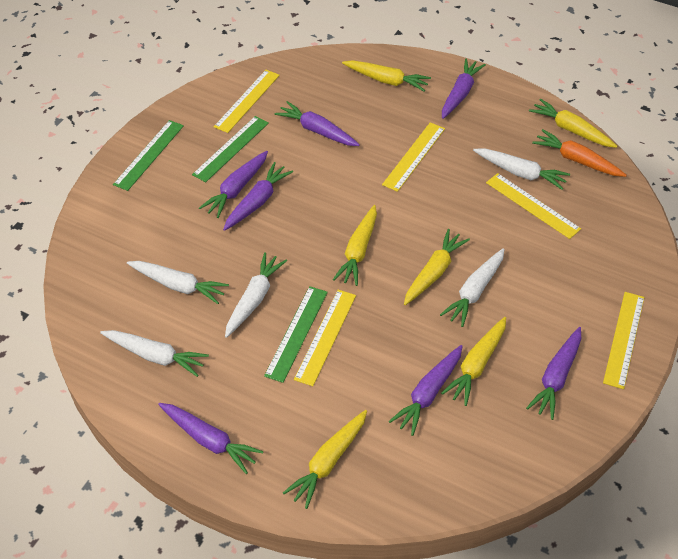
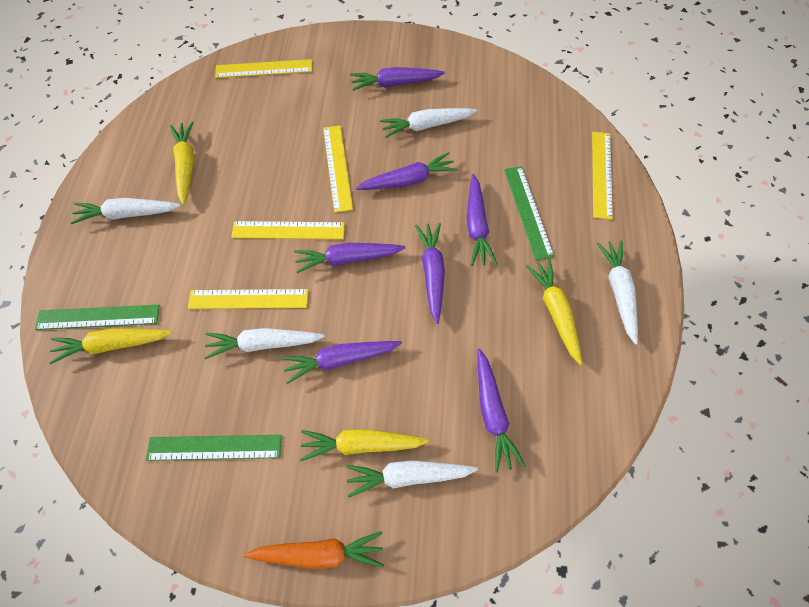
yellow carrot: [283,410,367,509] [333,205,377,286] [342,60,431,92] [404,229,470,305] [441,317,506,406] [529,98,617,148] = 6 -> [49,329,173,364] [170,121,194,205] [300,429,429,461] [526,259,582,365] = 4

